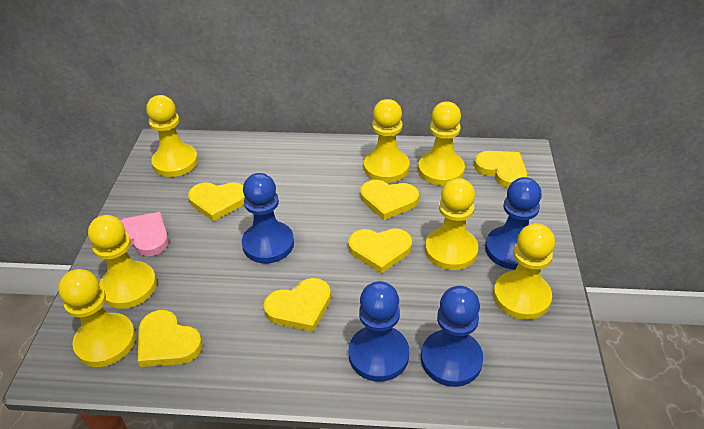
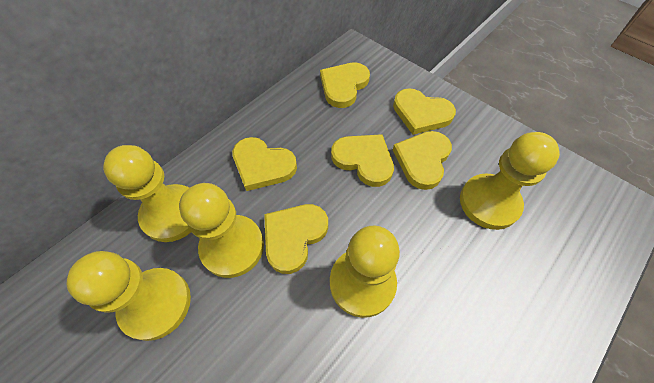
blue pawn: [242,173,294,263] [349,281,409,382] [421,286,483,387] [485,177,542,269] = 4 -> none = 0
pink heart: [120,212,169,256] = 1 -> none = 0
yellow pawn: [58,269,136,367] [88,215,157,309] [146,95,198,177] [364,99,410,183] [418,101,465,185] [425,178,478,270] [493,223,555,320] = 7 -> [66,251,191,341] [103,145,191,242] [179,183,264,278] [330,226,400,318] [460,132,560,230] = 5

